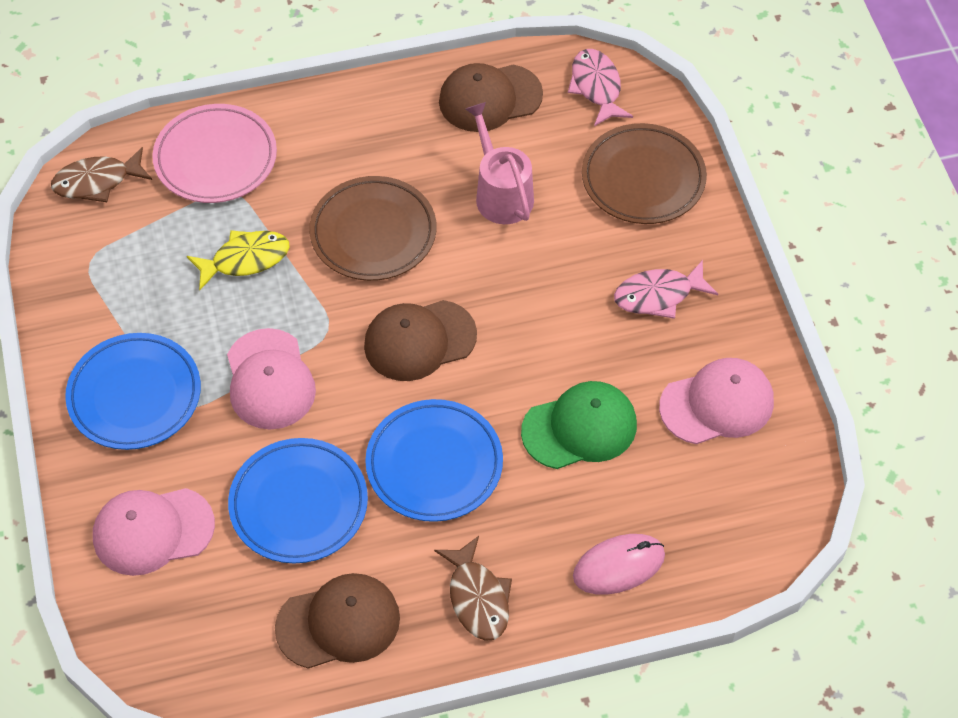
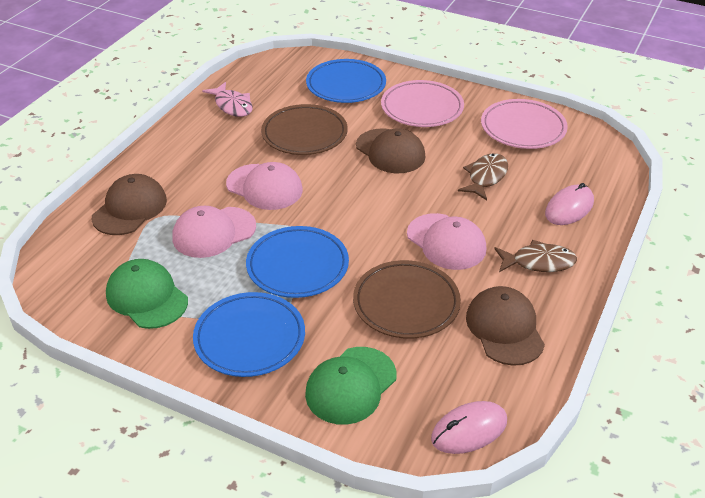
green cap: [521,381,637,469] = 1 -> [106,259,188,329] [305,347,397,425] = 2
pink fish: [568,49,633,126] [614,260,718,319] = 2 -> [202,82,253,117] = 1
pink mouse: [573,534,665,595] = 1 -> [431,401,507,454] [545,183,594,225] = 2
pink plate: [152,104,277,203] = 1 -> [381,80,464,127] [481,99,568,149] = 2
pink watering can: [466,102,534,224] = 1 -> none = 0
yellow fish: [187,230,290,290] = 1 -> none = 0

